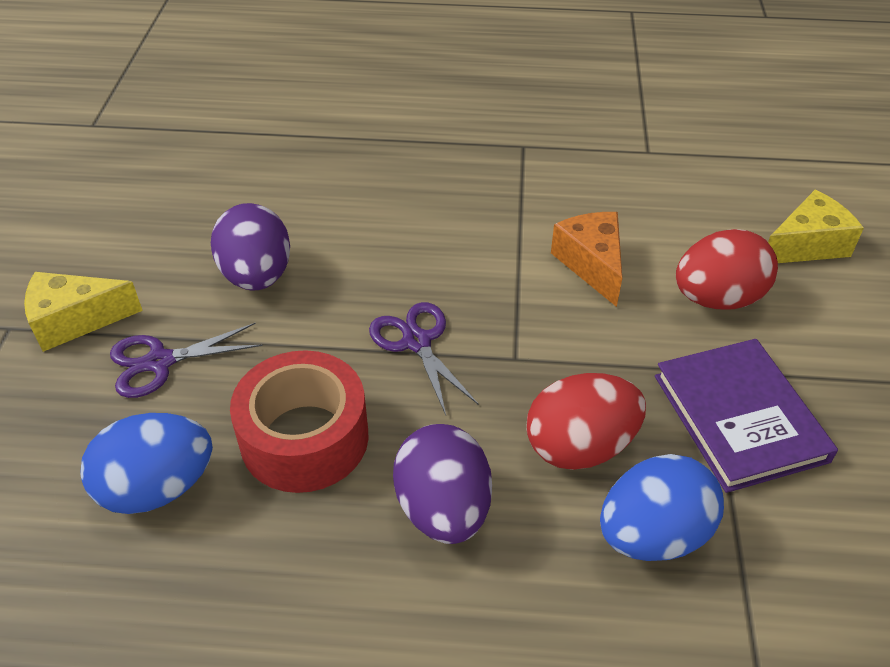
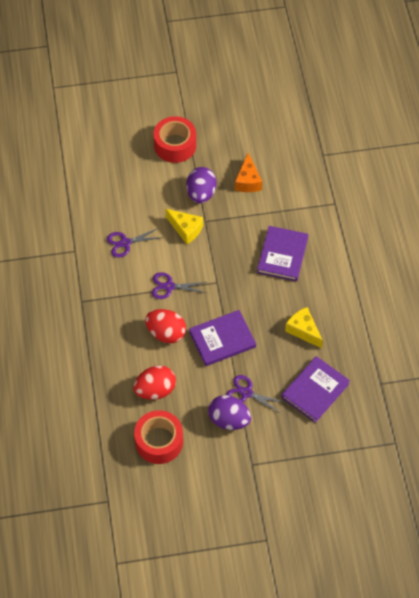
blue egg: [80,413,213,514] [600,454,724,561] = 2 -> none = 0
purple book: [655,339,838,493] = 1 -> [189,310,256,366] [257,226,308,282] [281,356,350,423] = 3
purple scissors: [110,323,263,398] [369,302,478,415] = 2 -> [107,228,163,258] [152,272,207,299] [226,375,286,414] = 3
red tape: [230,350,368,493] = 1 -> [134,410,183,464] [154,116,196,163] = 2

